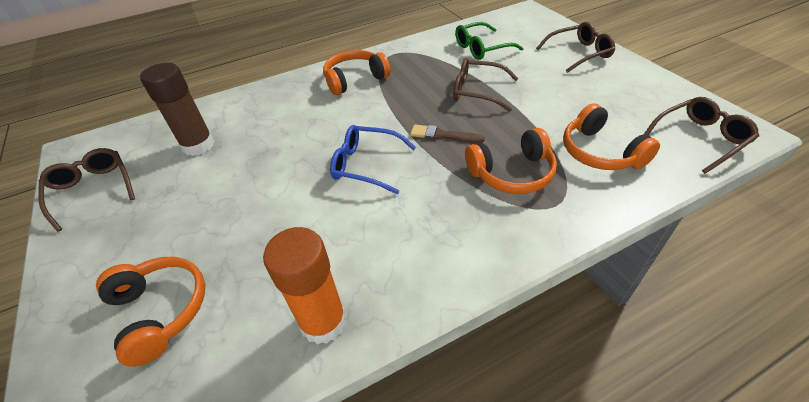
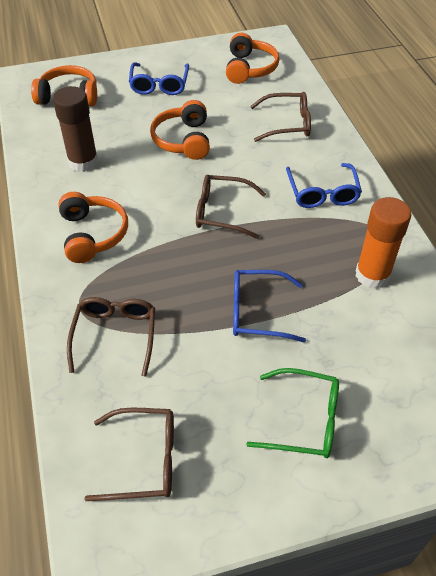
blue glasses: [330,125,416,194] = 1 -> [129,62,189,95] [233,270,306,342] [286,163,362,208] = 3
brown brush: [410,125,485,143] = 1 -> none = 0

